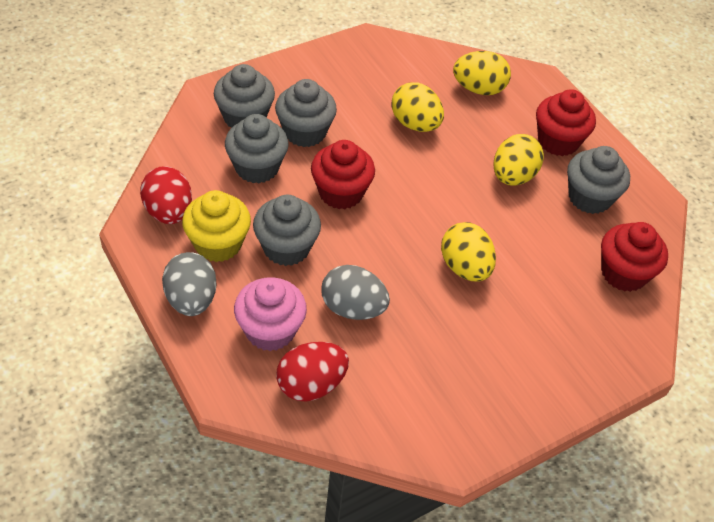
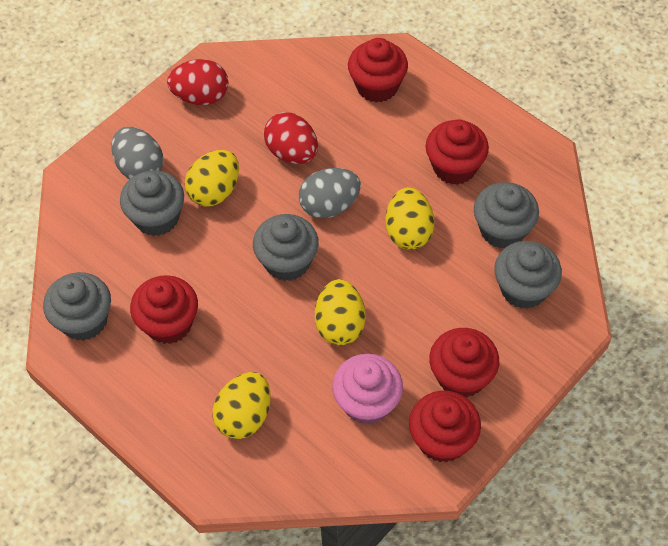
red cupcake: [311,140,375,209] [536,89,596,156] [601,222,668,292] = 3 -> [130,275,198,344] [348,38,408,103] [409,391,481,463] [426,120,489,185] [429,328,499,398] = 5
yellow cupcake: [182,190,251,262] = 1 -> none = 0

